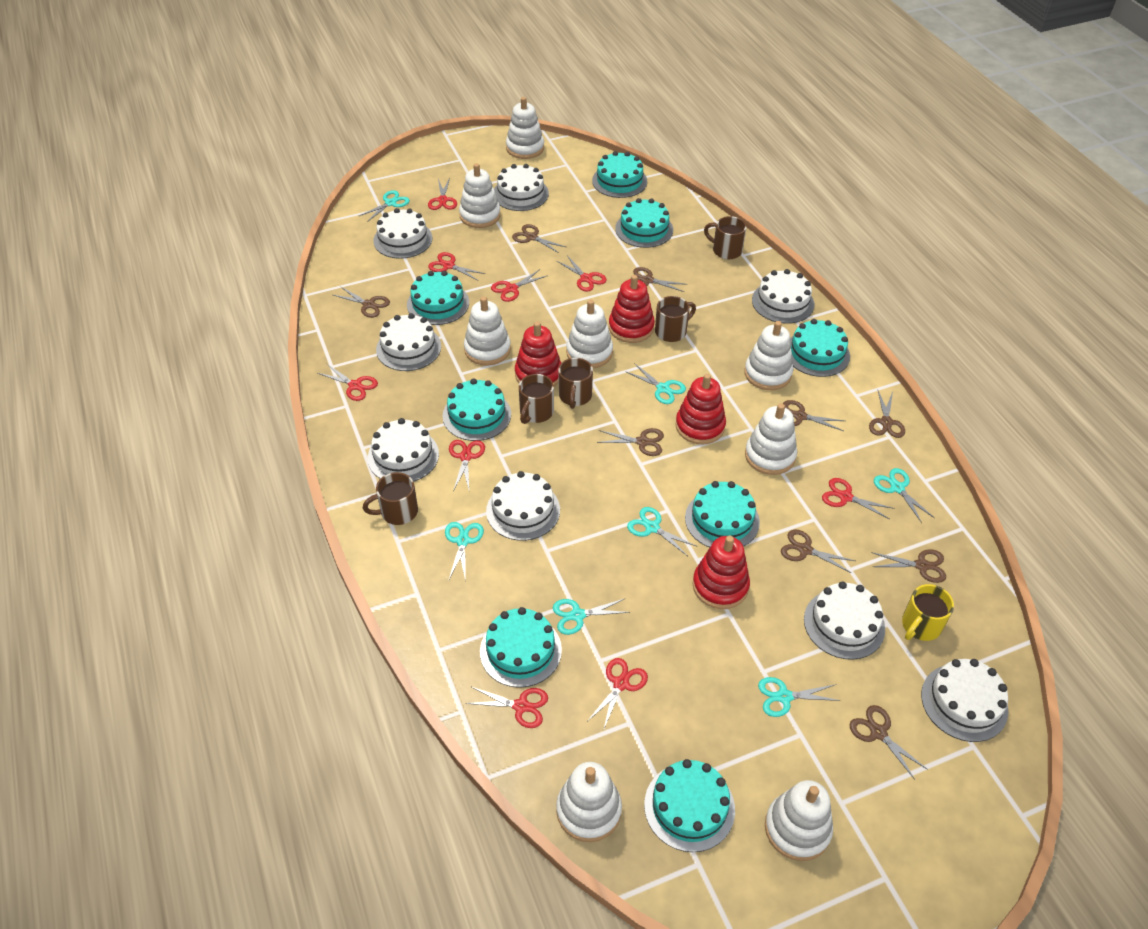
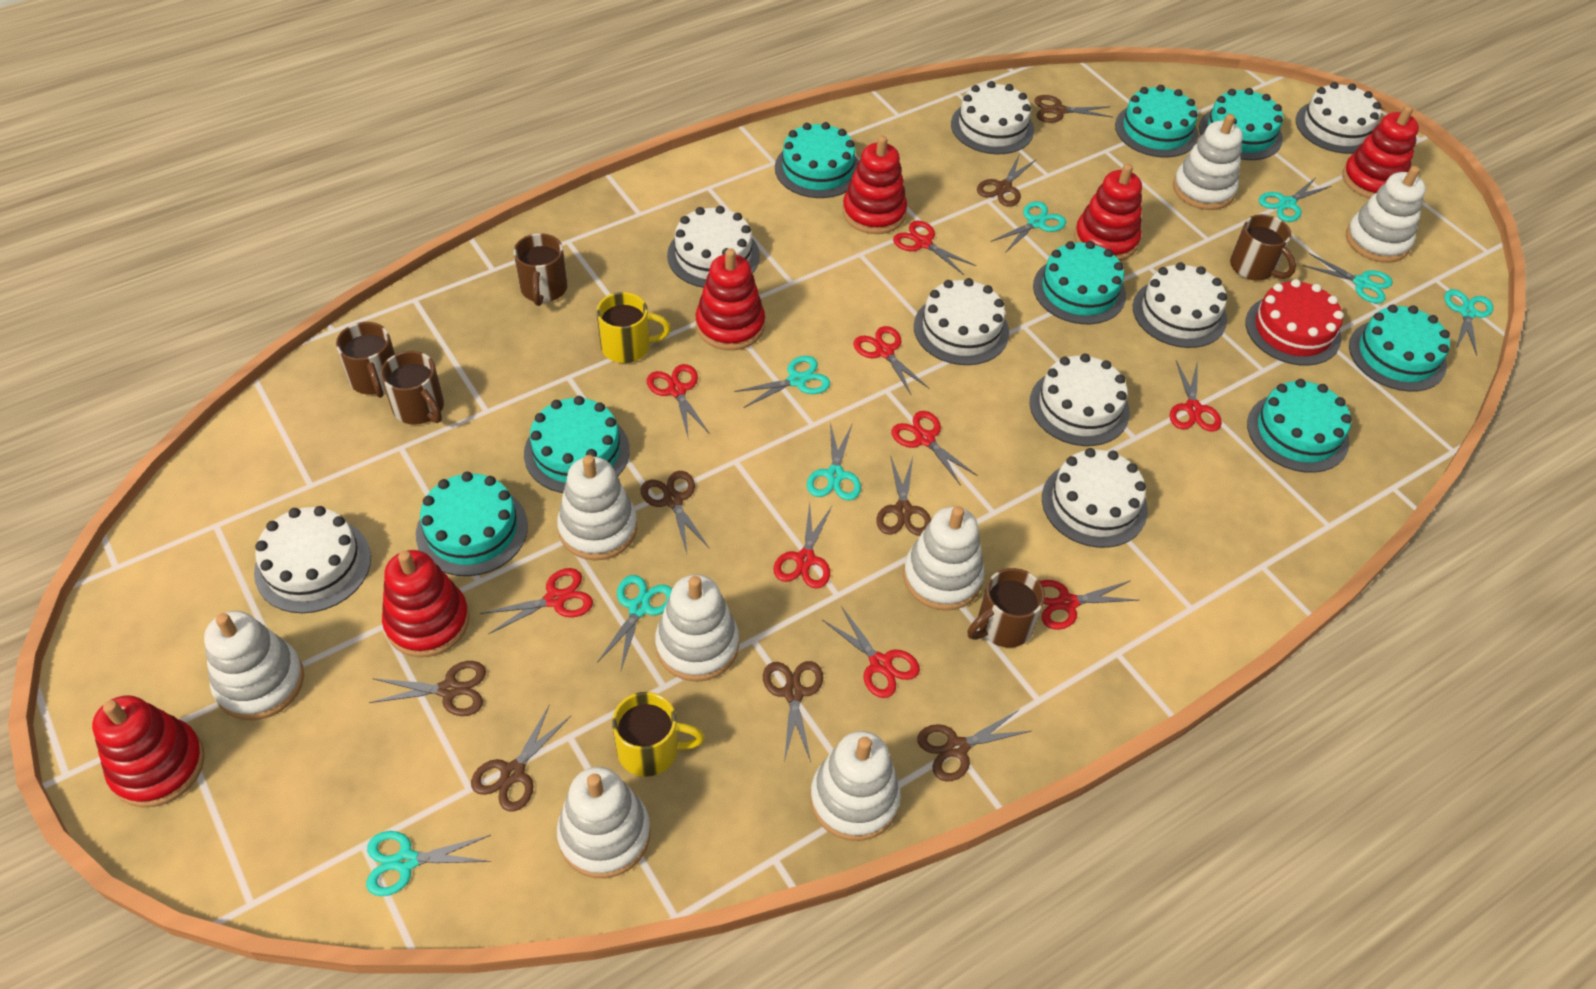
brown scissors: [333,286,390,318] [512,224,566,253] [597,428,664,456] [633,267,688,292] [781,530,855,573] [783,400,845,431] [850,705,928,780] [869,391,905,438] [872,549,946,583] = 9 -> [369,661,486,716] [471,704,571,812] [641,471,710,553] [763,661,823,762] [876,455,931,536] [917,710,1031,782] [977,154,1037,207] [1034,95,1112,123] = 8
red cake: none = 0 -> [1245,279,1344,366] = 1
red stacking toy: [515,322,561,387] [609,275,655,343] [675,374,726,445] [693,535,750,609] = 4 -> [92,695,205,807] [382,550,470,657] [696,248,765,350] [843,136,907,234] [1074,163,1142,261] [1342,105,1419,199] = 6
turquoise scissors: [359,190,410,222] [445,522,484,582] [553,598,630,635] [625,363,686,404] [627,507,696,556] [758,677,841,717] [874,468,935,523] = 7 -> [366,831,491,896] [597,575,672,670] [734,356,830,408] [807,422,861,500] [991,201,1066,253] [1259,177,1331,222] [1302,253,1393,304] [1444,289,1493,356] = 8
yellow mug: [902,584,954,641] = 1 -> [596,292,671,363] [612,692,705,777] = 2

